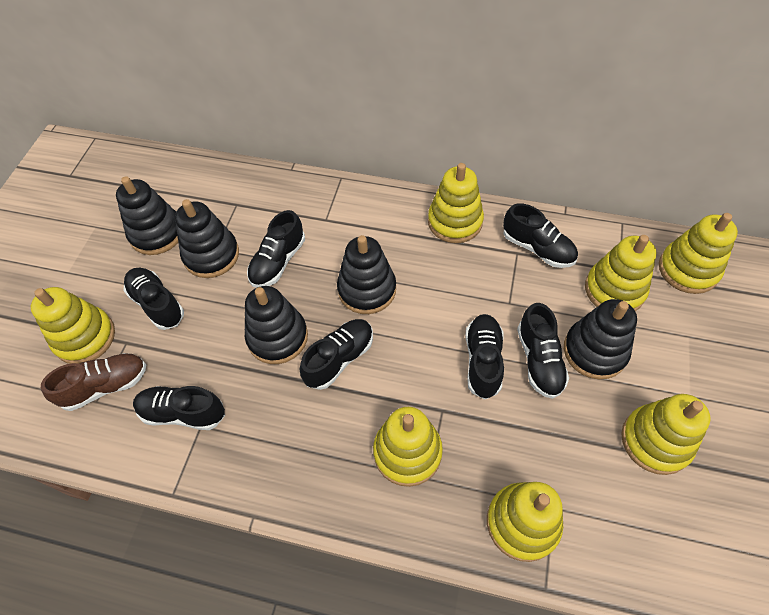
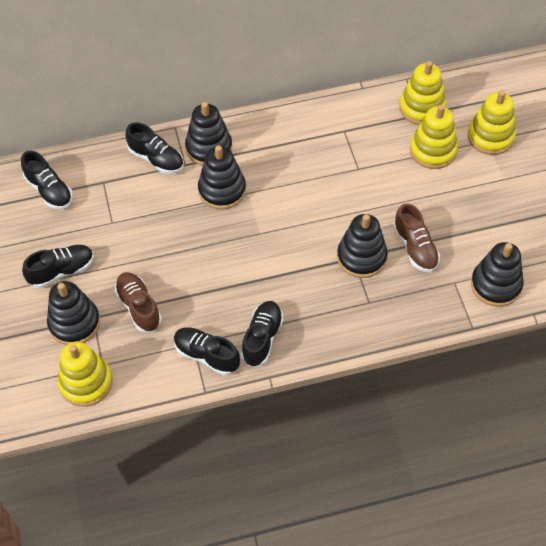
black shoe: [123,268,184,330] [133,386,225,430] [247,210,305,287] [300,319,373,390] [465,314,504,399] [503,203,578,268] [517,303,569,399] = 7 -> [21,151,73,209] [22,245,94,288] [126,123,184,174] [174,327,240,376] [241,301,283,367] = 5
brown shoe: [41,353,146,411] = 1 -> [114,272,162,332] [393,203,440,272] = 2
yellow stacking toy: [31,287,115,364] [373,407,443,487] [428,163,484,243] [487,482,563,562] [585,235,656,311] [621,394,711,475] [659,213,738,294] = 7 -> [58,342,113,407] [399,61,446,125] [410,105,458,169] [468,90,516,155] = 4

